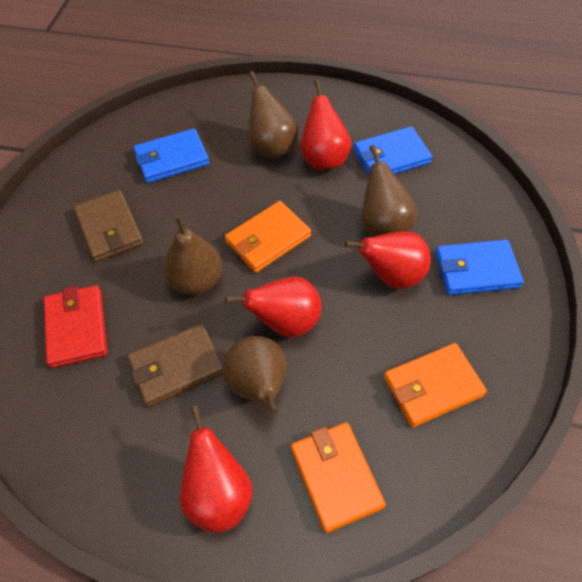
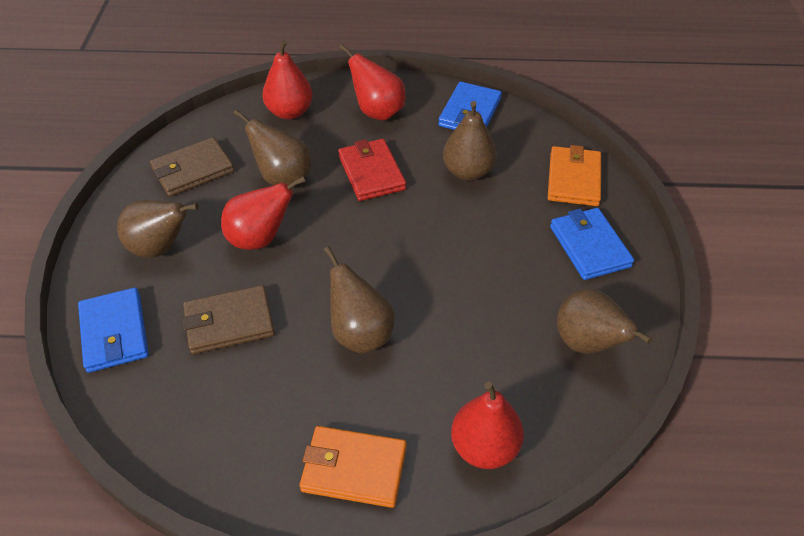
brown pear: [163,215,222,295] [222,336,287,414] [249,71,298,159] [361,145,417,237] = 4 -> [117,200,199,258] [233,109,311,186] [324,246,395,354] [443,101,497,181] [557,289,652,354] = 5
orange wallet: [225,201,311,273] [291,422,386,533] [384,343,487,428] = 3 -> [299,426,407,508] [548,145,601,206] = 2

